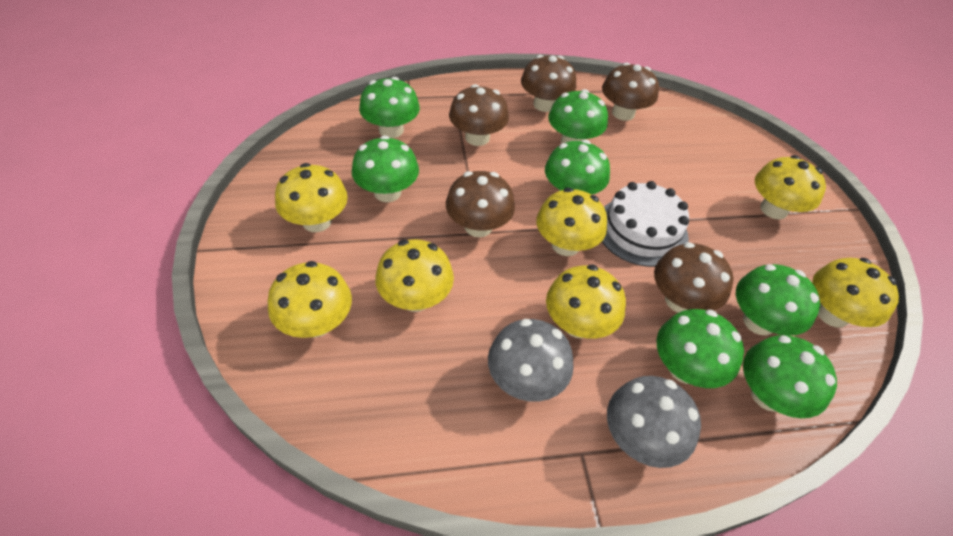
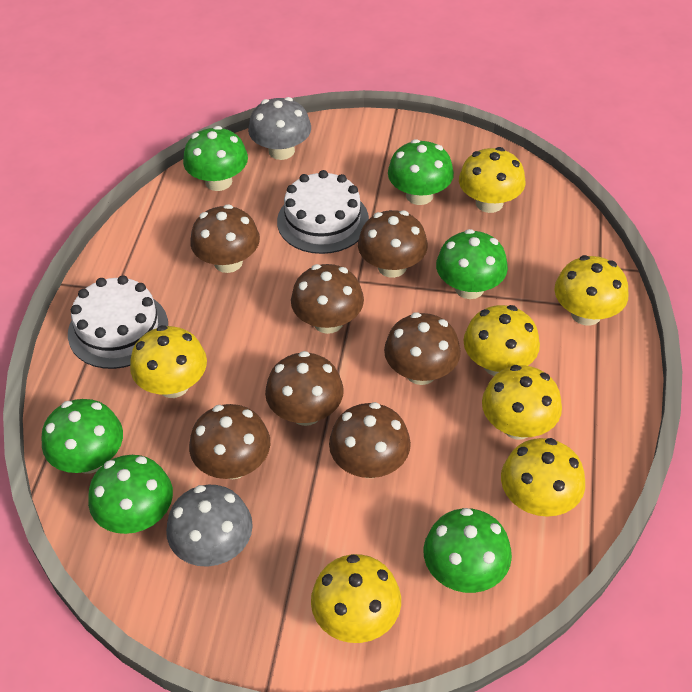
brown mushroom: [446,171,515,237] [449,84,509,146] [521,55,576,112] [602,62,659,121] [654,242,734,313] = 5 -> [189,404,270,479] [190,204,260,273] [265,351,344,426] [291,264,364,334] [329,402,411,478] [358,210,428,278] [384,312,461,385] = 7
green mushroom: [352,136,419,202] [359,77,420,138] [545,140,610,195] [548,89,608,143] [657,309,744,388] [736,264,820,336] [743,335,837,418] = 7 -> [41,399,123,474] [88,455,173,534] [183,126,248,191] [388,139,454,205] [424,508,512,593] [436,229,508,299] = 6
white cake: [602,181,689,267] = 1 -> [68,275,168,369] [277,170,369,254] = 2

